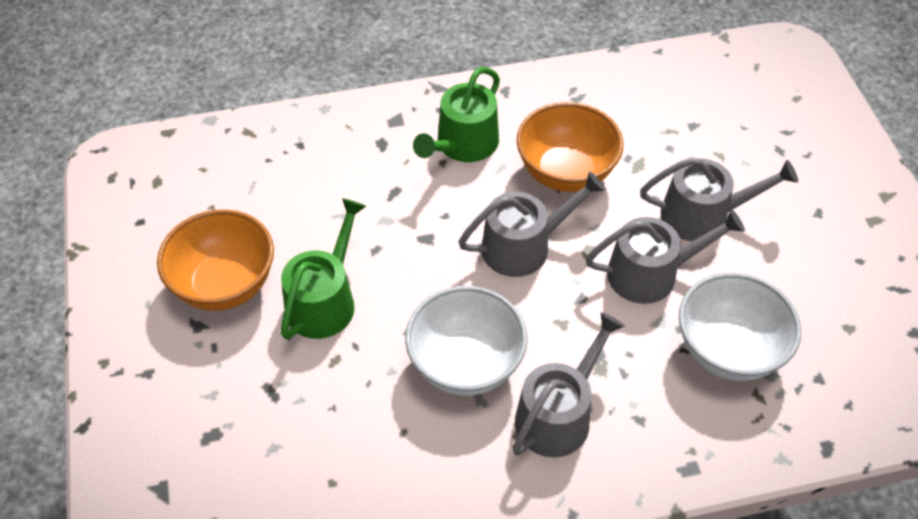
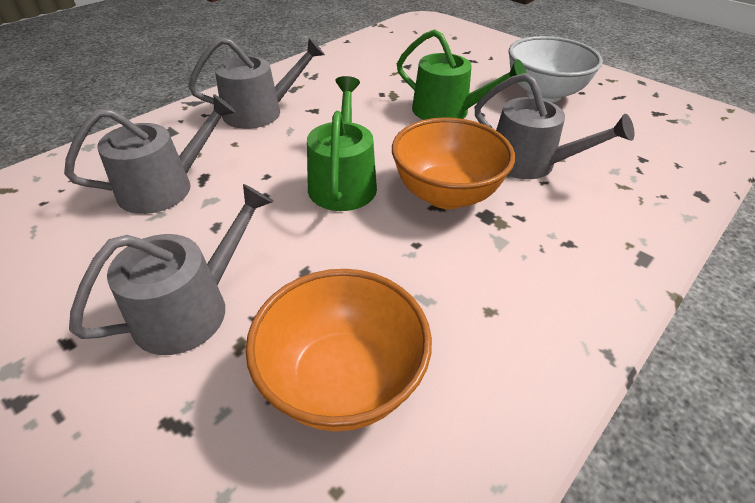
white bowl: [405,286,528,396] [679,273,801,381] = 2 -> [509,36,603,103] = 1

